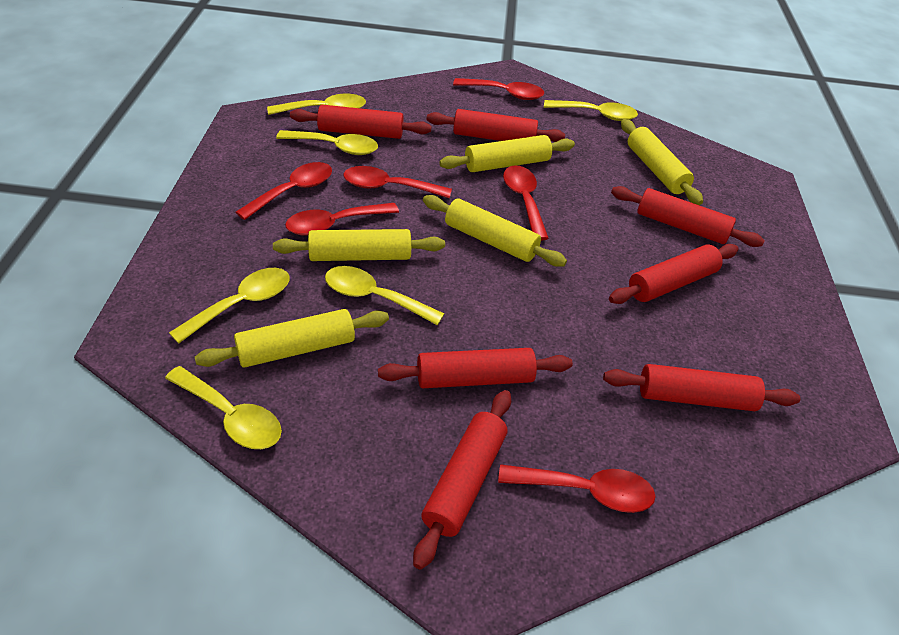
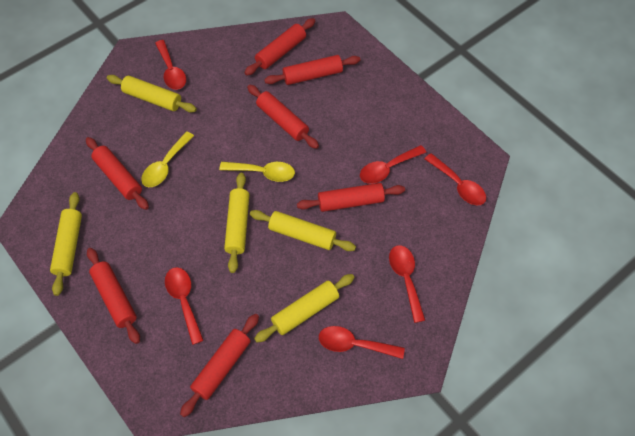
yellow spoon: [165,366,282,449] [169,268,289,344] [267,94,366,115] [276,130,378,155] [325,266,444,325] [544,100,638,121] = 6 -> [141,131,194,187] [219,162,295,182] = 2

